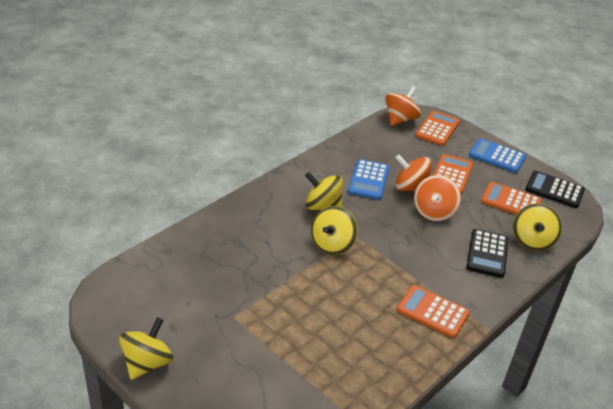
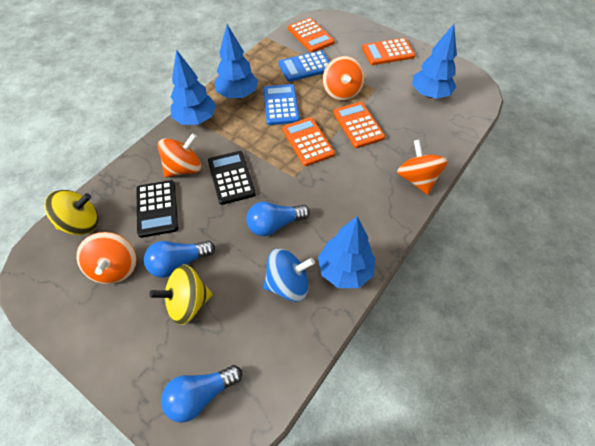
blue light bulb: none = 0 -> [144,241,215,278] [161,365,242,423] [246,202,310,236] = 3
blue spinning top: none = 0 -> [263,249,315,302] = 1
blue tree: none = 0 -> [171,50,216,125] [215,24,258,99] [318,216,376,288] [412,24,457,99] = 4
orange spinning top: [385,86,421,126] [395,155,432,191] [414,175,461,221] = 3 -> [76,232,137,284] [157,133,201,178] [323,56,365,101] [397,139,448,195] = 4
yellow spinning top: [119,317,173,380] [305,172,342,210] [311,206,358,255] [513,203,562,251] = 4 -> [44,190,98,235] [150,265,213,325] = 2

